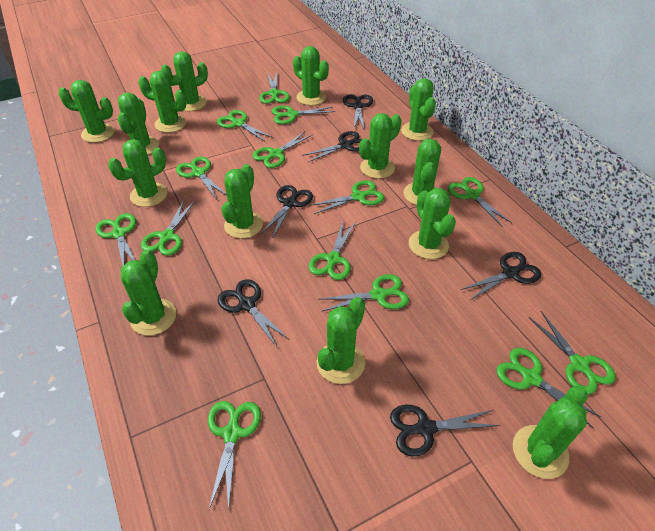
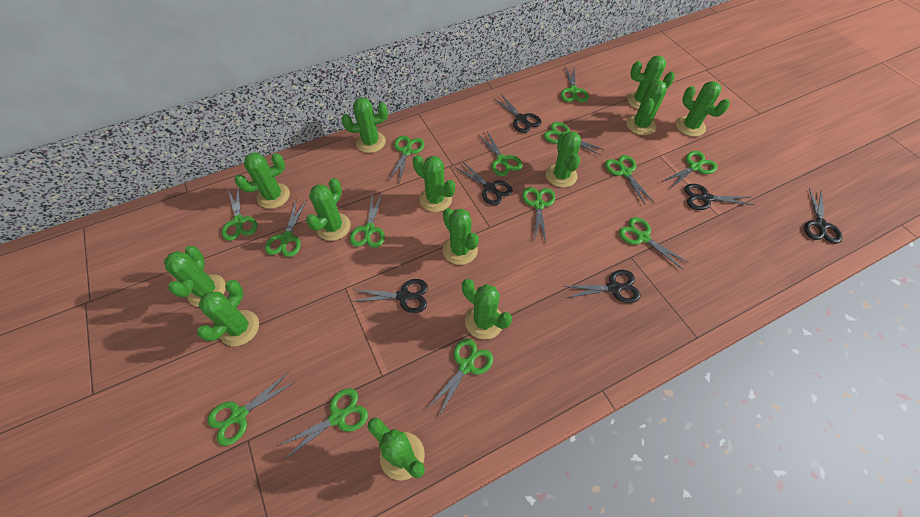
green cactus: [58,80,115,143] [108,139,167,207] [118,92,159,155] [121,250,176,336] [138,71,187,133] [161,51,208,111] [222,164,263,239] [293,46,329,106] [317,297,365,384] [359,113,402,179] [401,78,436,141] [403,139,441,205] [409,188,456,259] [513,386,588,479] = 14 -> [164,246,226,307] [197,280,259,346] [235,152,290,209] [306,178,351,241] [341,97,388,153] [367,417,425,481] [413,155,455,212] [443,208,479,265] [462,279,512,340] [546,131,581,188] [627,56,675,109] [627,80,667,135] [676,81,730,137] = 13

